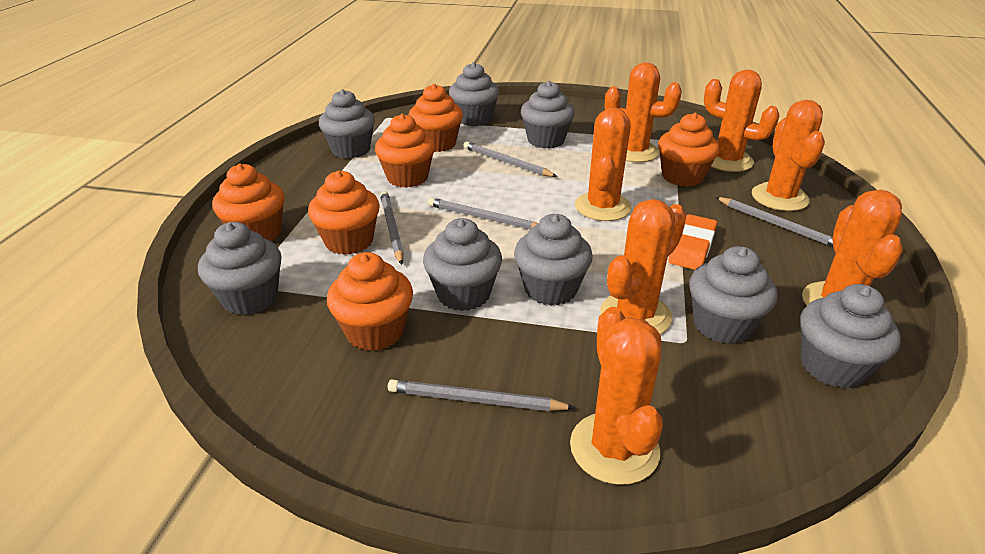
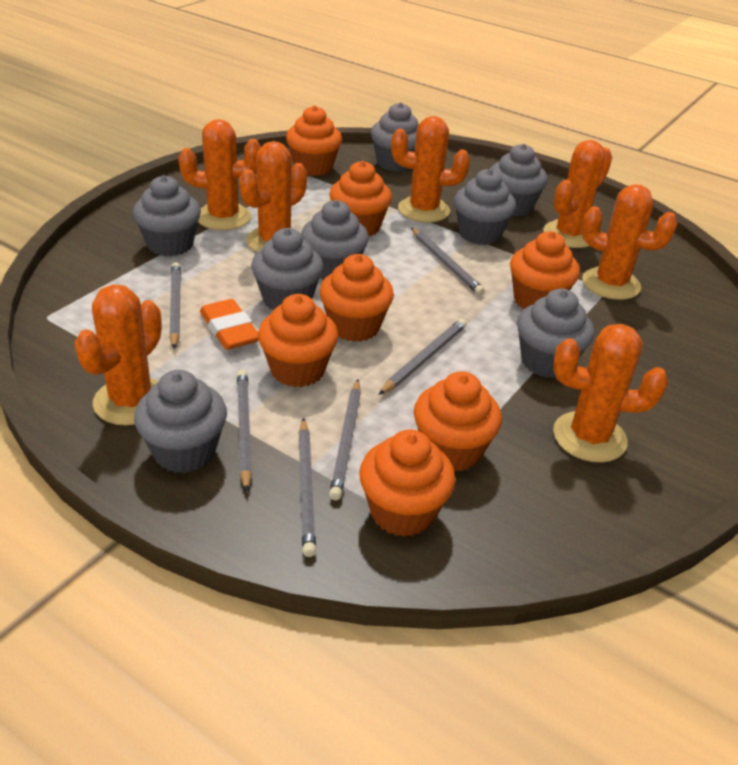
grey pencil: [380,191,404,265] [388,379,575,411] [428,198,538,229] [463,141,557,177] [715,197,833,247] = 5 -> [169,262,181,349] [237,370,252,492] [298,418,316,557] [329,380,361,500] [378,319,467,395] [411,228,485,295] = 6
orange cupcake: [212,163,285,241] [308,170,380,255] [327,252,413,351] [375,114,435,188] [409,84,463,152] [658,113,720,187] = 6 -> [258,294,338,387] [286,105,342,176] [319,254,394,342] [329,161,392,236] [359,430,455,537] [414,371,502,472] [510,231,580,309] = 7

